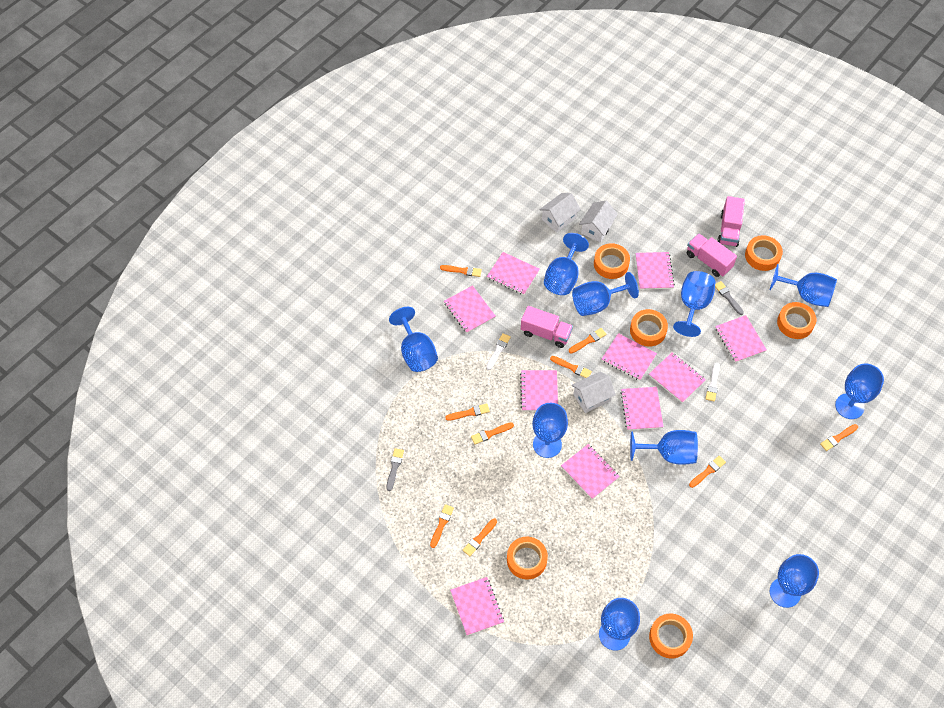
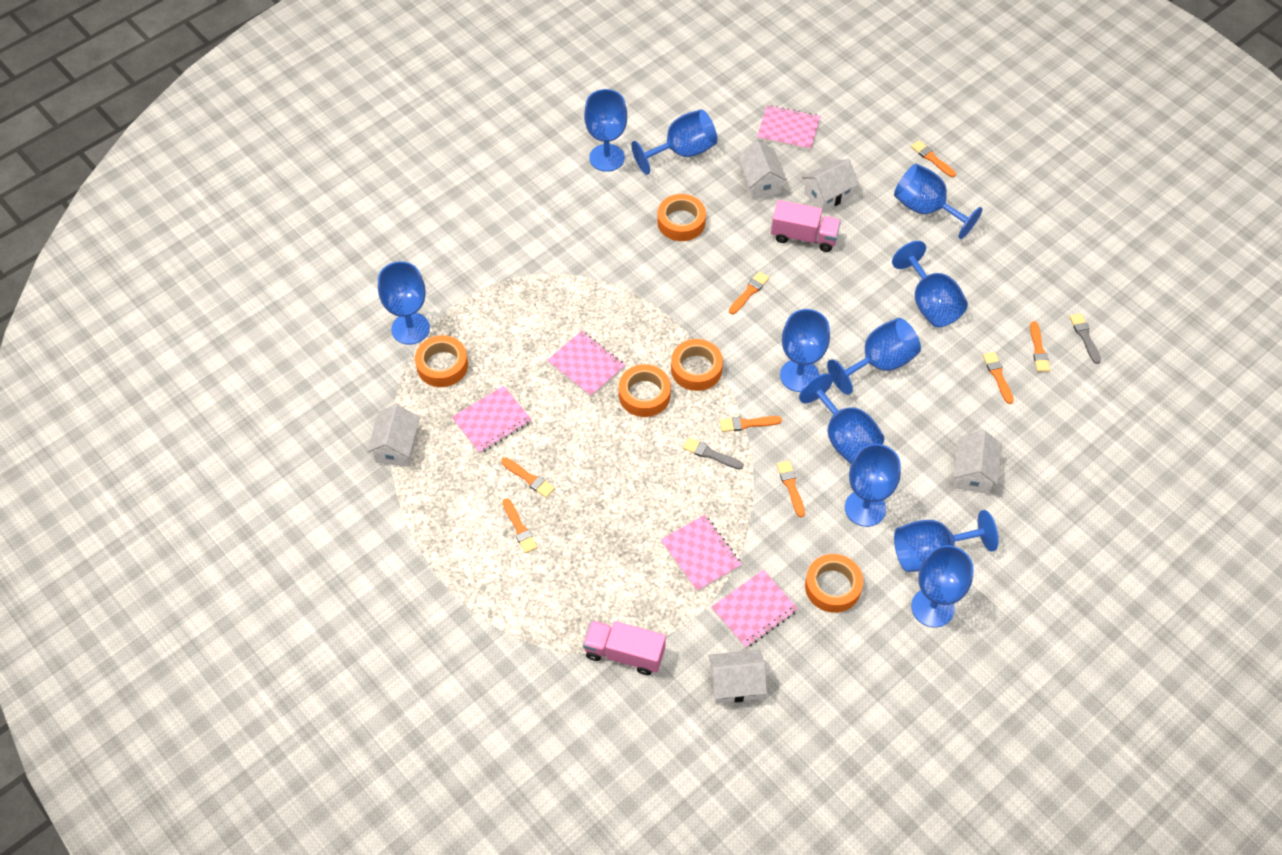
blue goblet: [389,307,438,372] [532,403,568,458] [544,233,589,295] [572,272,639,316] [599,598,640,651] [630,430,698,465] [673,271,716,337] [770,264,837,307] [770,554,819,608] [835,364,884,419] = 10 -> [378,261,430,345] [584,89,627,172] [631,109,717,175] [780,309,830,392] [799,373,885,464] [827,318,921,395] [845,444,901,527] [892,241,968,327] [894,164,983,239] [894,510,999,572] [911,545,974,628] = 11
orange brush: [430,504,454,548] [440,265,482,277] [445,404,490,421] [462,518,497,556] [471,422,514,444] [550,356,592,378] [569,328,607,354] [689,456,726,488] [820,424,858,451] = 9 -> [501,457,555,498] [503,498,538,553] [720,416,782,432] [729,272,769,314] [777,461,805,517] [911,140,956,177] [983,352,1014,404] [1030,321,1050,372] = 8
orange tape: [507,537,548,580] [594,243,630,279] [630,309,668,347] [649,614,693,659] [745,235,783,271] [777,302,816,339] = 6 -> [415,335,468,387] [619,364,671,417] [657,194,706,241] [671,339,723,391] [805,554,863,613] = 5
pink notebook: [444,285,496,333] [450,577,504,636] [487,252,540,295] [520,370,558,411] [561,444,620,499] [602,333,657,381] [621,387,664,430] [635,252,675,290] [649,353,706,403] [715,315,767,363] = 10 -> [452,386,532,453] [548,331,625,397] [661,515,742,592] [712,570,798,648] [757,105,821,150] = 5
pink truck: [521,306,573,348] [687,233,737,277] [717,196,745,247] = 3 -> [583,620,666,675] [771,200,841,252] = 2
white brush: [486,333,511,370] [705,363,720,402] = 2 -> none = 0
white house: [539,193,581,233] [572,371,616,413] [579,201,618,242] = 3 -> [367,404,420,467] [708,649,767,704] [738,140,787,199] [802,159,859,212] [954,430,1002,494] = 5

